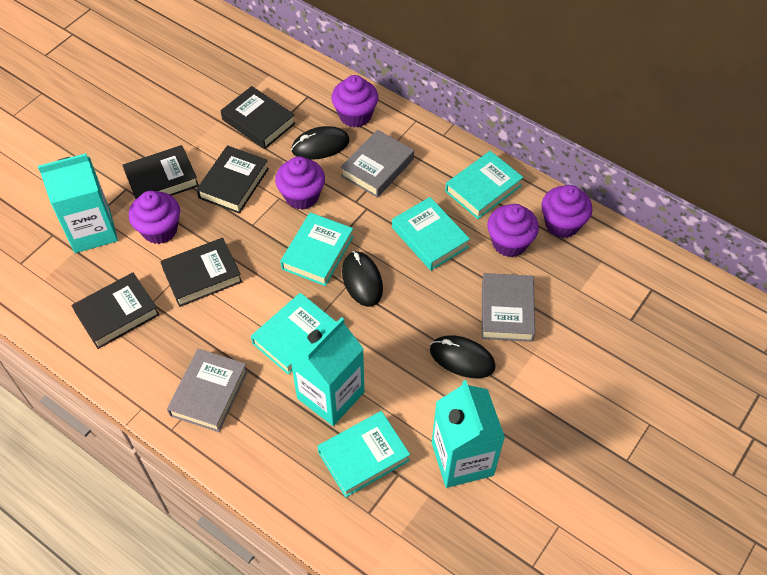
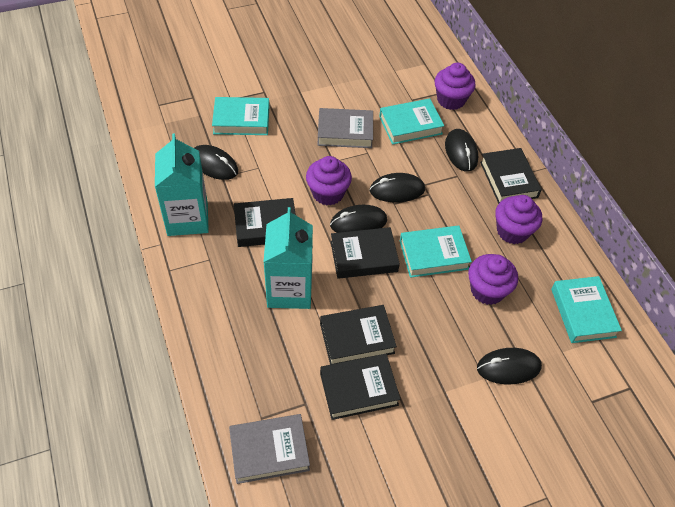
black mouse: [291,126,349,160] [342,251,383,307] [430,335,496,378] = 3 -> [195,145,238,180] [330,205,387,233] [369,173,425,202] [445,129,478,172] [477,348,542,384] = 5
grey book: [167,349,248,432] [340,130,414,198] [482,273,535,342] = 3 -> [229,414,310,484] [317,108,373,148] = 2
purple cupcake: [129,191,180,244] [275,156,325,210] [332,75,378,127] [487,204,539,257] [541,185,592,238] = 5 -> [306,156,352,206] [434,63,476,110] [468,254,518,305] [495,195,542,244] = 4
turquoise book: [251,293,335,375] [280,212,354,286] [317,411,410,498] [392,197,470,270] [445,151,523,219] = 5 -> [212,97,269,135] [379,99,444,145] [400,226,472,278] [551,276,622,343] = 4
turquoise carton: [38,153,118,253] [290,317,364,426] [432,380,505,488] = 3 -> [155,133,209,236] [264,207,313,309] = 2

